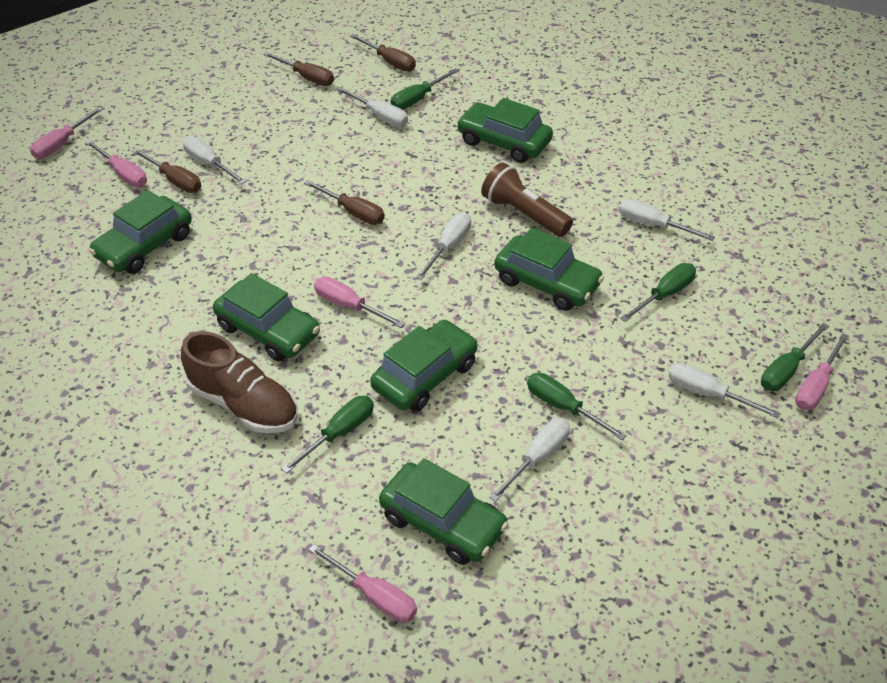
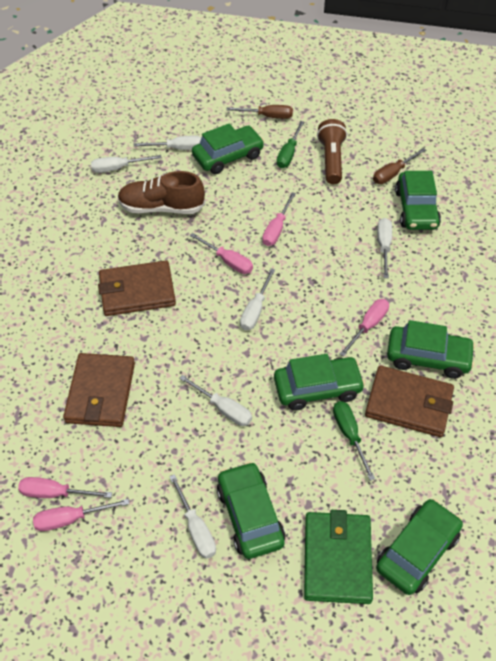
brown screwdriver: [132,148,201,193] [263,52,334,86] [304,180,385,225] [350,34,416,72] = 4 -> [226,105,293,119] [373,148,426,184] = 2
brown wallet: none = 0 -> [63,353,135,427] [98,260,176,316] [365,365,454,437] = 3
green screwdriver: [282,396,374,473] [391,68,459,110] [527,373,627,440] [620,263,696,322] [761,323,829,391] = 5 -> [277,121,304,168] [333,401,375,481] = 2
green wallet: none = 0 -> [304,510,373,604] = 1

